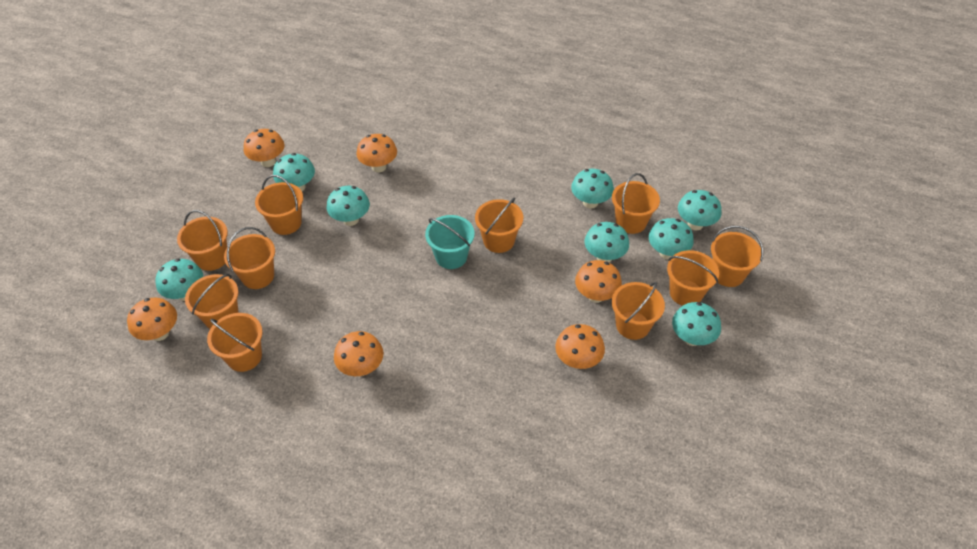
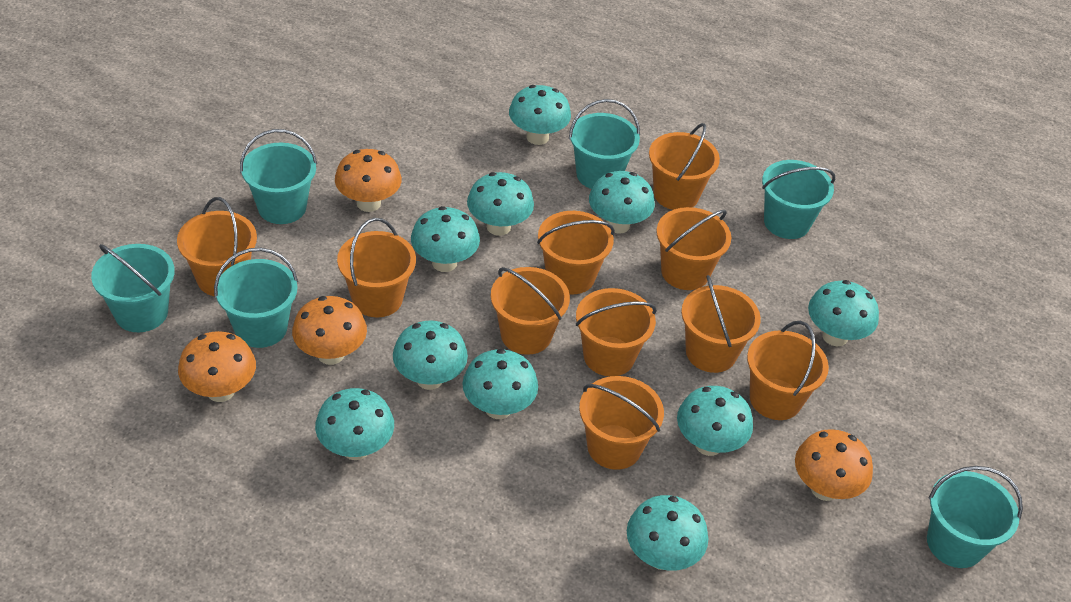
orange mushroom: [127,297,177,341] [244,129,284,167] [334,331,383,376] [356,134,397,172] [555,324,605,369] [575,260,622,303] = 6 -> [178,331,256,402] [292,296,367,365] [335,149,402,212] [795,429,873,501] = 4
turquoise bucket: [425,215,475,269] = 1 -> [91,244,175,332] [214,248,298,348] [240,129,317,224] [569,99,640,189] [762,160,835,239] [927,466,1023,568] = 6
turquoise mushroom: [156,259,203,301] [273,153,315,191] [327,186,370,226] [571,169,614,209] [585,222,629,262] [649,218,694,260] [672,302,721,346] [678,190,722,230] = 8 -> [315,388,394,460] [393,321,468,390] [411,206,480,272] [462,349,538,419] [467,172,534,236] [509,85,571,145] [589,171,655,234] [627,495,708,570] [677,386,753,456] [808,280,879,346] = 10

